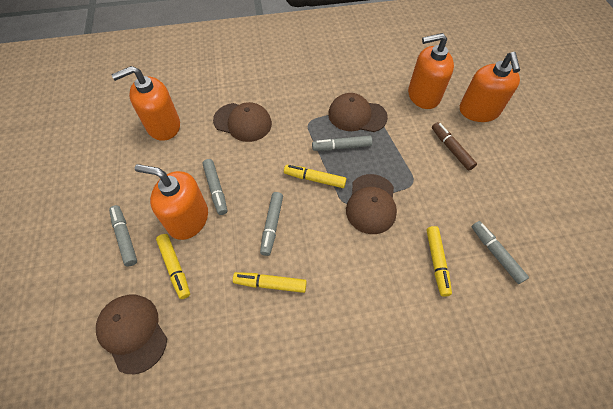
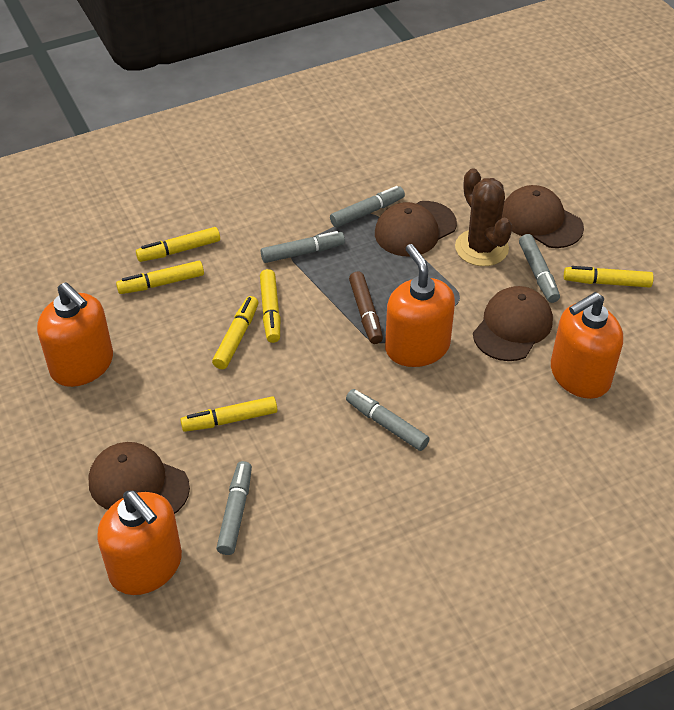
brown cactus: none = 0 -> [455,168,512,266] = 1
yellow marker: [156,234,190,299] [233,272,307,293] [284,165,346,188] [426,226,452,297] = 4 -> [116,261,204,294] [136,227,220,262] [180,396,278,432] [212,296,258,369] [260,269,280,343] [564,266,654,287] = 6

